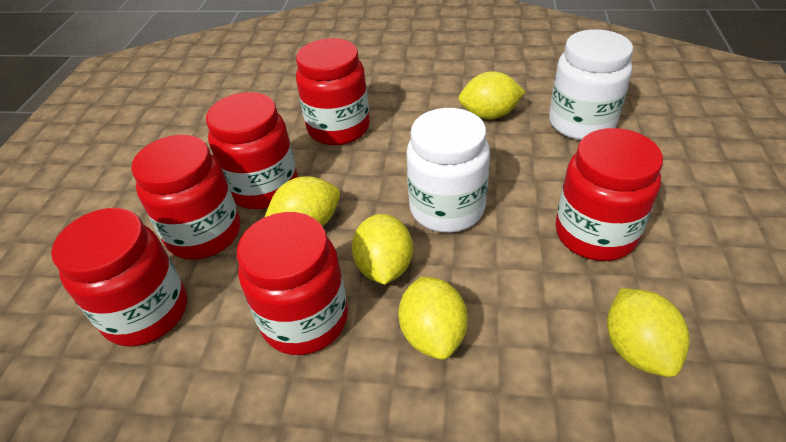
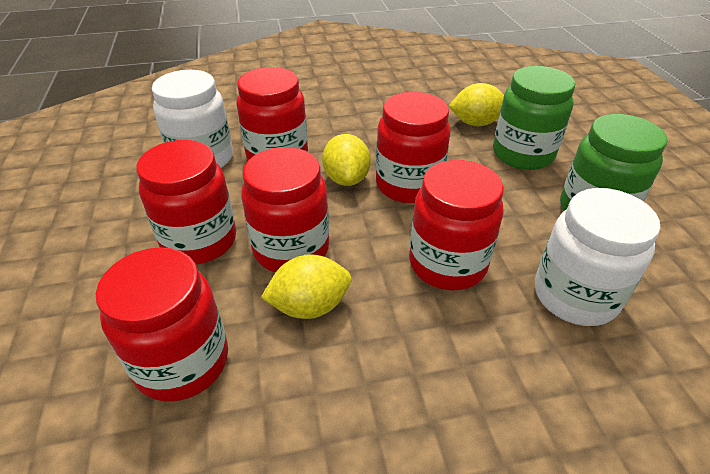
green jar: none = 0 -> [493,66,575,170] [560,114,667,211] = 2
yellow lemon: [265,176,340,226] [351,214,413,285] [398,276,468,360] [459,71,526,120] [607,288,690,377] = 5 -> [261,255,351,319] [322,134,371,186] [449,83,504,126] = 3

